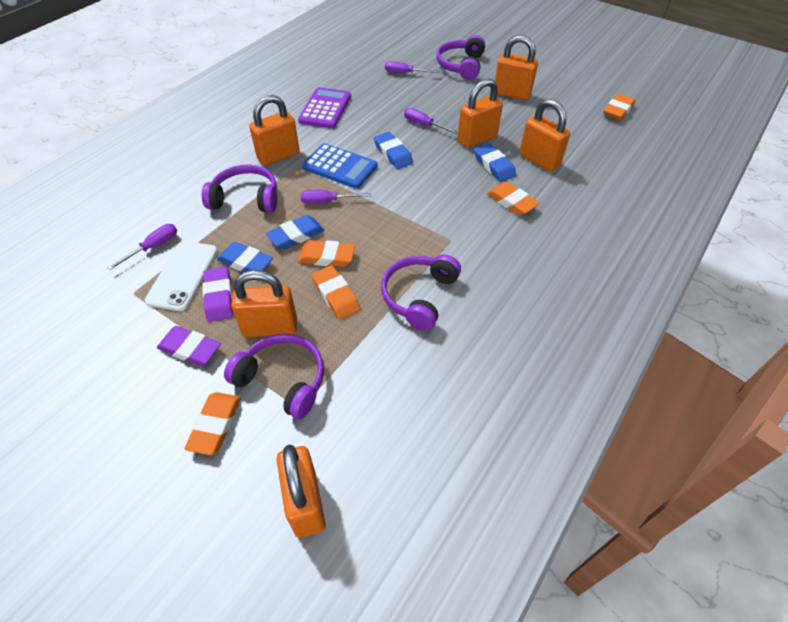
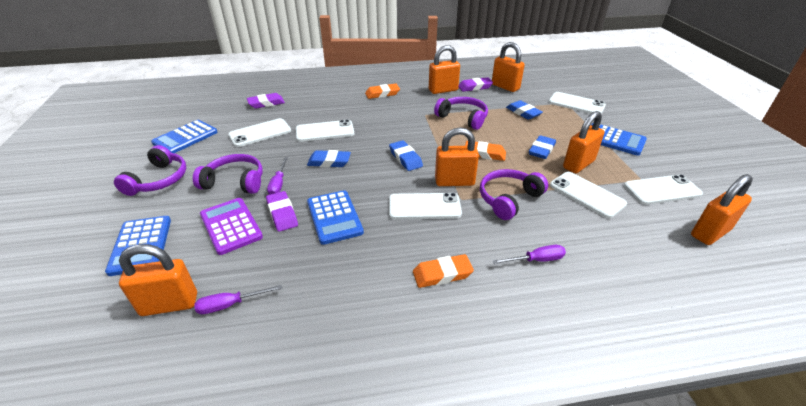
blue calculator: [302,143,378,189] = 1 -> [105,216,171,276] [151,120,218,153] [307,190,364,245] [591,123,647,156] = 4
orange eraser: [184,392,241,455] [298,240,355,267] [312,265,360,320] [487,182,540,216] [604,94,635,120] = 5 -> [365,84,400,99] [413,254,474,288] [465,141,506,161] = 3
purple eraser: [157,326,221,366] [202,267,233,322] = 2 -> [247,93,285,108] [266,191,298,232] [459,77,493,92] = 3
purple screwdriver: [107,224,177,270] [301,190,371,204] [385,61,440,73] [404,108,458,134] = 4 -> [194,285,282,314] [267,157,288,195] [492,245,566,264] = 3
white phone: [145,241,217,311] = 1 -> [228,118,291,147] [296,120,354,142] [389,193,462,219] [549,92,606,114] [550,172,627,218] [624,174,703,205] = 6

